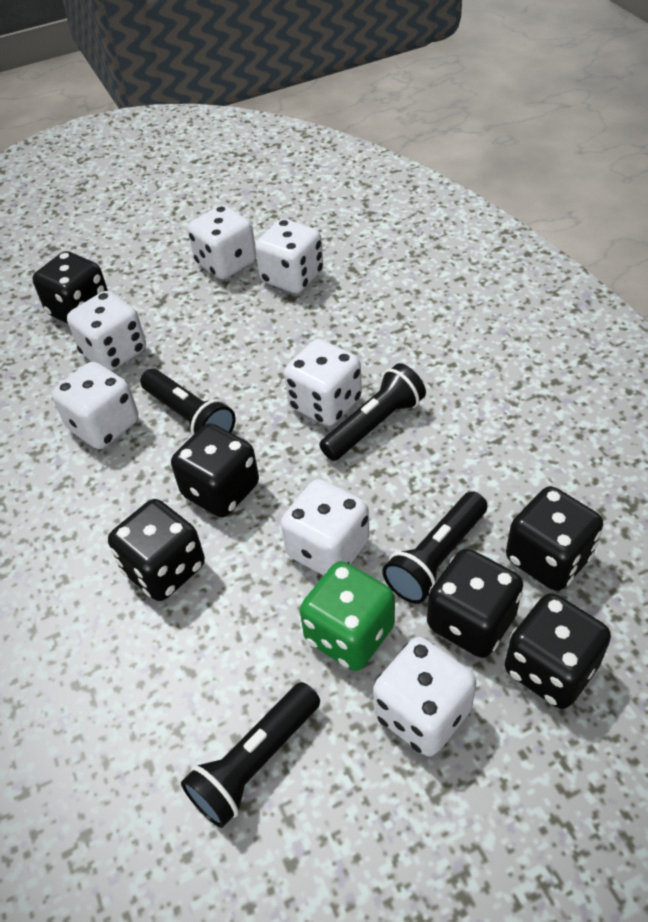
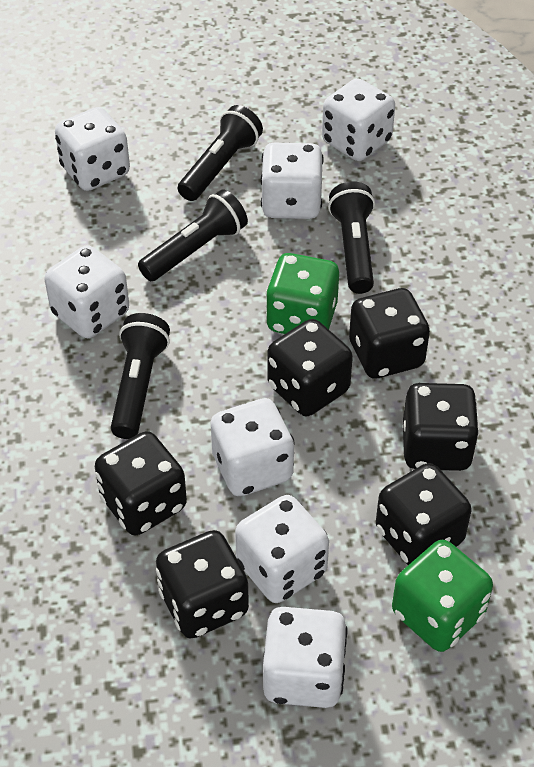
green dice: [300,561,395,671] = 1 -> [266,253,339,334] [392,540,493,652] = 2

